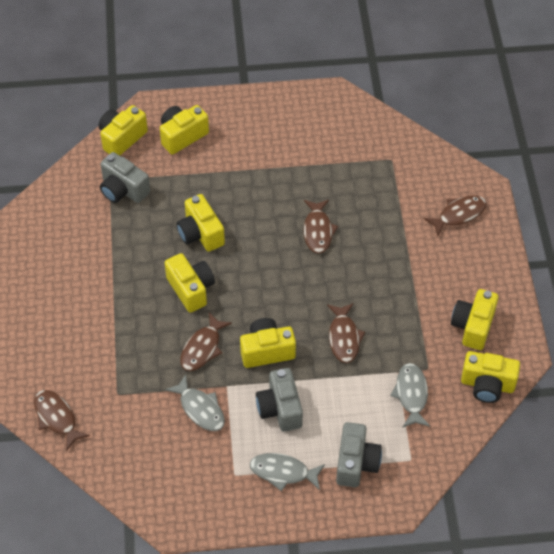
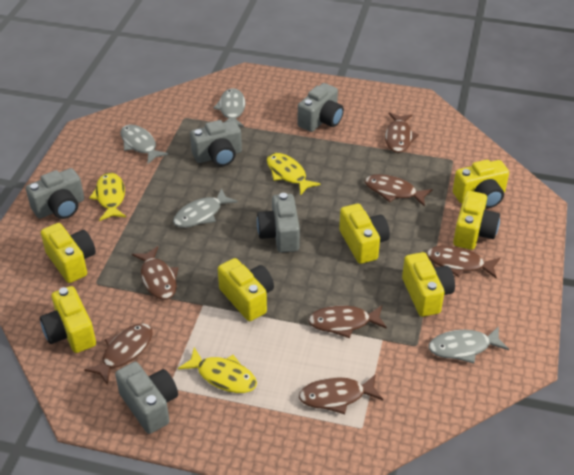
brown fish: [34,390,90,451] [180,313,232,371] [303,200,338,254] [327,303,365,363] [424,195,487,236] = 5 -> [84,324,153,385] [132,246,178,300] [299,374,383,414] [308,305,387,338] [365,174,432,207] [385,112,419,153] [426,246,500,279] = 7
grey camera: [100,152,150,203] [256,368,303,432] [336,422,382,487] = 3 -> [26,168,84,219] [115,362,178,434] [190,120,242,166] [257,193,300,253] [298,83,344,132] = 5
grey fish: [165,374,225,431] [250,453,325,491] [390,363,430,428] = 3 -> [121,125,169,164] [173,188,238,228] [213,88,246,127] [429,326,509,363] = 4
yellow fish: none = 0 -> [89,172,126,221] [178,347,257,393] [267,153,321,195] = 3

